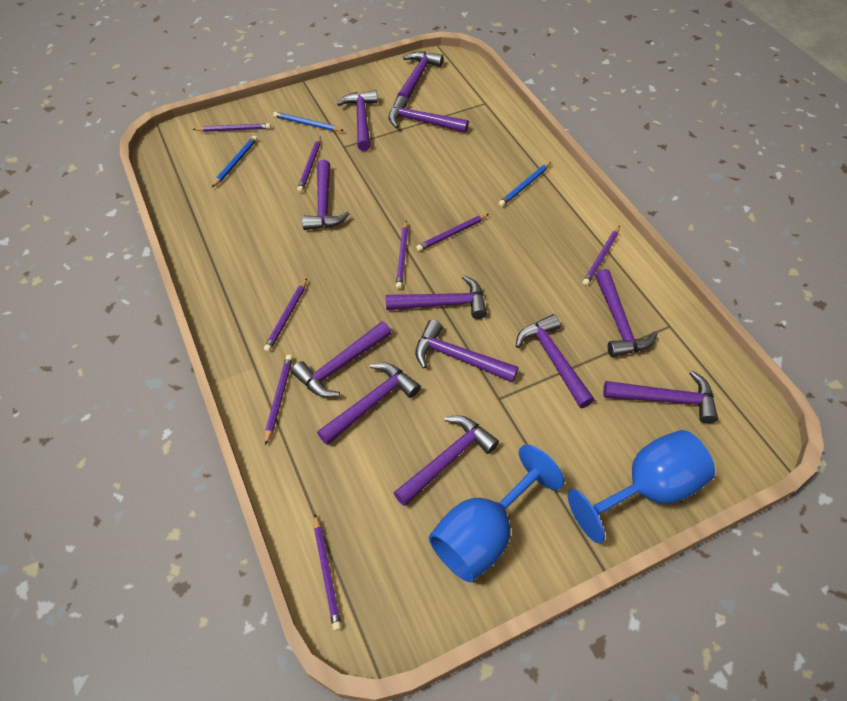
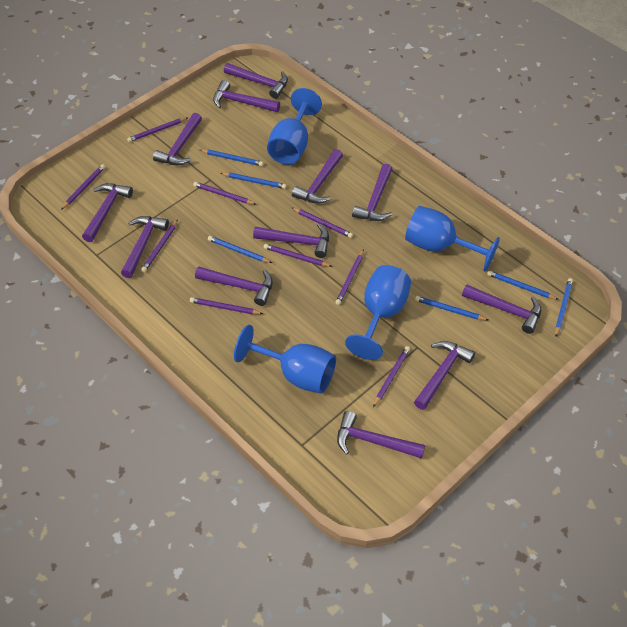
blue goblet: [429,445,564,582] [568,430,715,543] = 2 -> [234,325,336,394] [267,88,322,165] [345,265,411,360] [405,206,500,272] = 4
blue pencil: [212,136,258,187] [273,112,344,131] [499,162,551,207] = 3 -> [200,149,263,166] [208,236,272,263] [221,173,286,189] [415,296,488,320] [487,270,559,300] [555,278,573,336] = 6
purple pencil: [192,123,271,132] [264,278,307,352] [265,355,293,445] [297,137,321,192] [314,514,342,631] [396,221,408,289] [416,214,489,251] [583,226,620,286] = 8 -> [61,164,105,210] [127,117,188,142] [141,220,178,272] [190,297,263,314] [193,182,256,204] [264,244,332,267] [292,208,353,238] [335,249,364,305] [373,346,410,407] = 9

